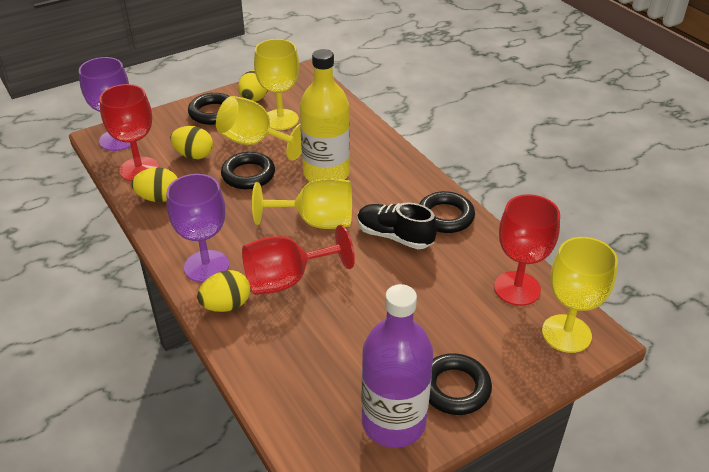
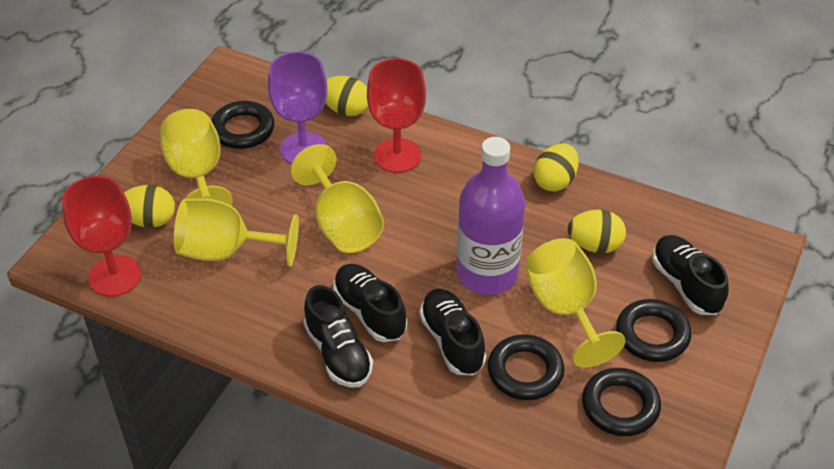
black shoe: [357,203,437,249] = 1 -> [304,285,373,388] [333,264,407,342] [419,289,486,375] [652,235,729,315] = 4
purple goblet: [79,57,131,151] [167,174,229,283] = 2 -> [268,52,327,164] = 1
red goblet: [99,84,159,181] [242,225,355,295] [494,194,560,306] = 3 -> [62,176,141,296] [367,58,426,173] = 2
yellow bottle: [300,49,350,182] = 1 -> none = 0

